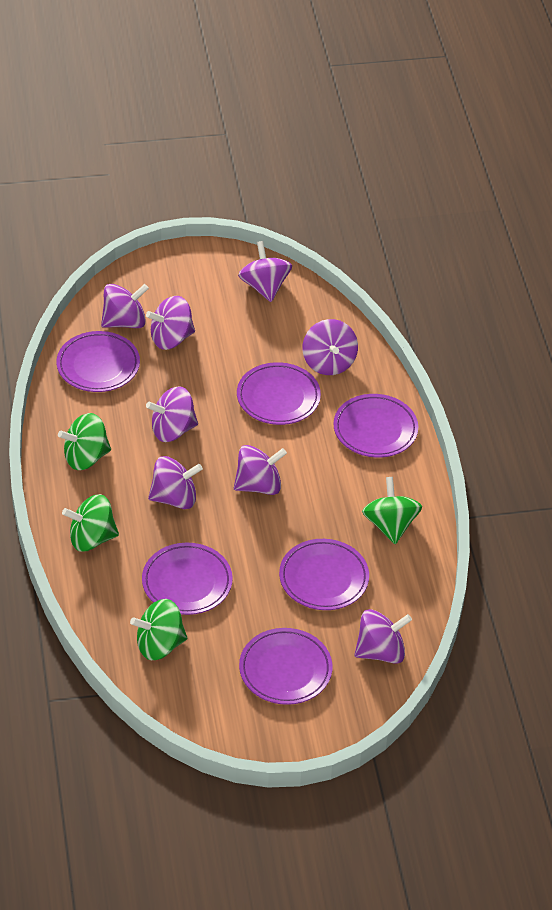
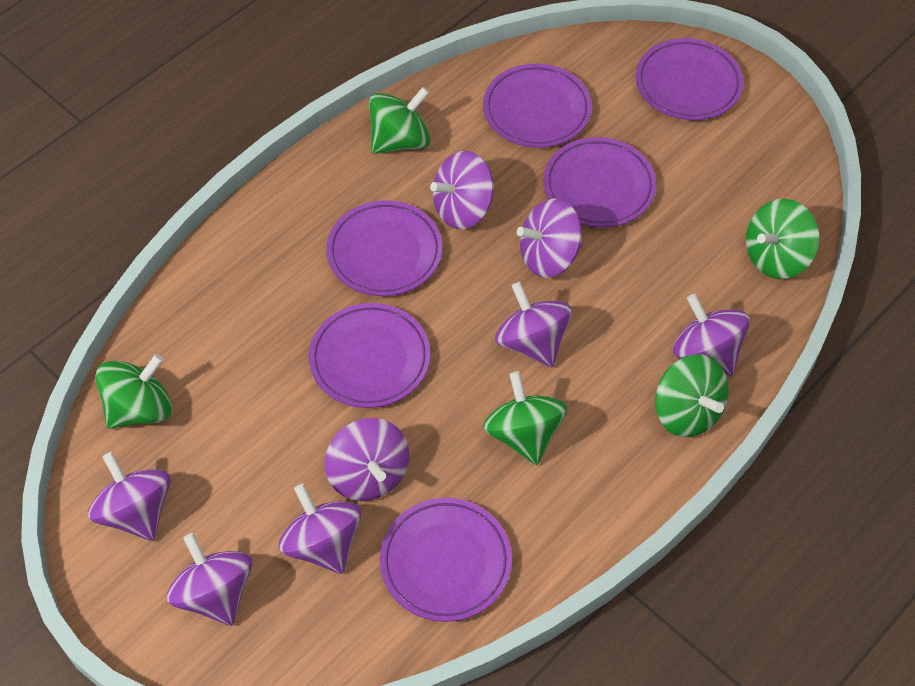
green spinning top: [58,413,111,470] [62,494,119,552] [130,599,187,660] [362,477,422,544] = 4 -> [95,354,172,429] [369,87,430,154] [483,371,567,465] [655,354,729,437] [746,199,820,279] = 5

